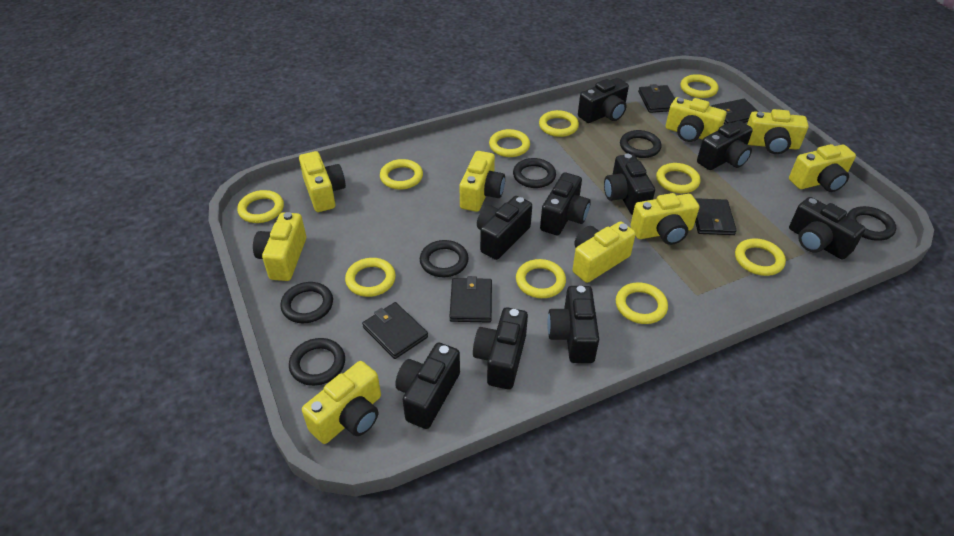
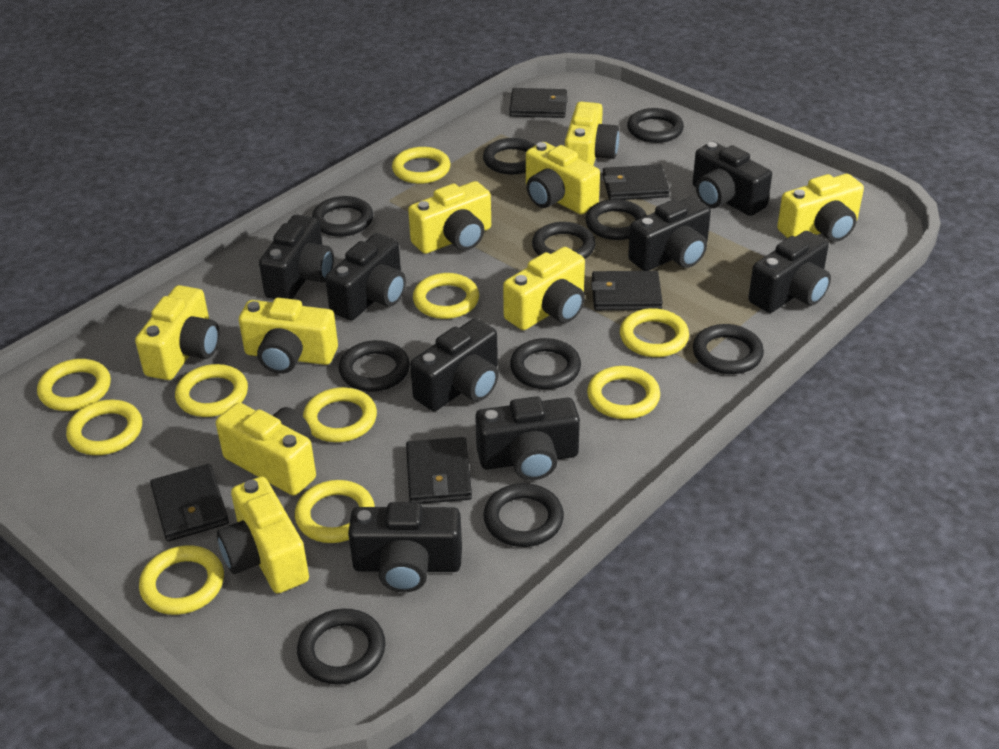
black camera: [395,343,460,429] [473,307,528,389] [477,196,532,260] [540,172,591,235] [547,286,599,363] [578,78,629,123] [604,154,655,215] [697,120,753,170] [789,197,865,260] = 9 -> [259,215,334,299] [325,233,406,320] [348,502,462,592] [410,318,499,411] [475,396,580,480] [628,197,711,271] [693,142,772,216] [748,231,831,313] = 8
black ring: [280,282,333,323] [289,338,345,386] [420,240,469,277] [513,158,556,188] [620,130,662,158] [847,206,896,241] = 6 -> [297,609,385,685] [312,196,373,237] [339,340,410,392] [483,138,535,175] [483,483,564,547] [510,338,581,389] [532,222,596,259] [585,199,647,240] [627,108,684,143] [693,324,764,374] = 10

